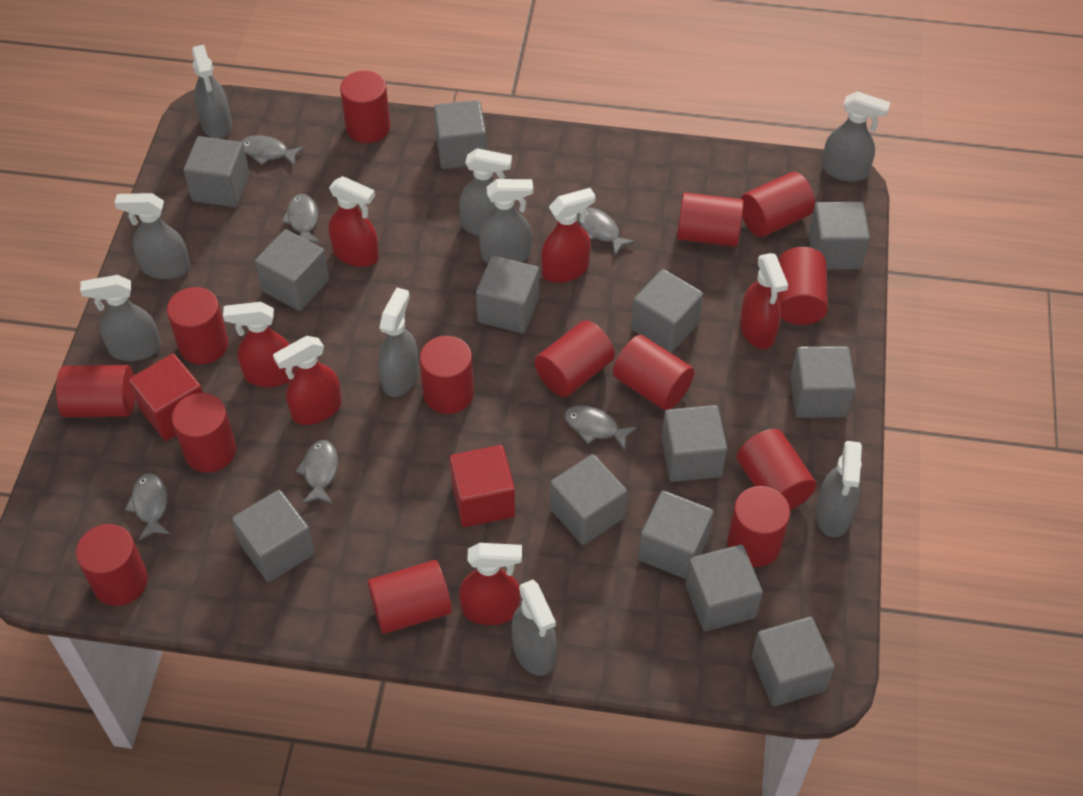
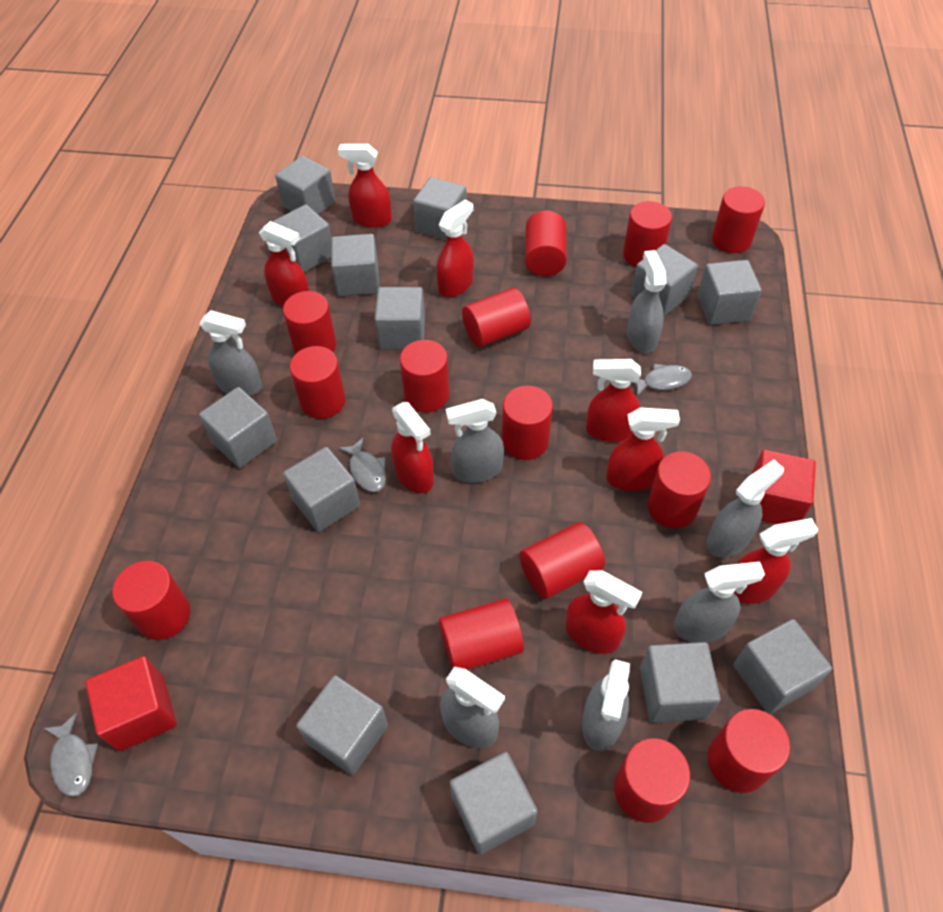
grey fish: [125,474,170,540] [241,135,304,166] [281,194,320,243] [295,440,338,504] [564,405,637,450] [578,208,635,255] = 6 -> [43,713,98,797] [338,437,386,492] [633,364,692,396] = 3
grey spray bottle: [80,275,161,361] [114,193,190,279] [192,45,232,139] [378,287,419,397] [459,148,512,236] [479,179,533,263] [512,580,556,676] [816,441,862,537] [822,91,891,182] = 9 -> [199,310,262,396] [440,667,505,748] [446,399,504,483] [582,659,630,751] [627,250,666,353] [674,562,765,643] [706,460,784,558] = 7
red spray bottle: [223,302,296,387] [273,336,342,425] [329,176,379,267] [459,543,522,625] [541,188,596,283] [740,253,788,349] = 6 -> [259,221,309,306] [338,144,392,228] [391,402,434,493] [436,200,474,297] [565,570,642,654] [586,359,641,442] [606,407,680,491] [734,518,818,604] = 8

